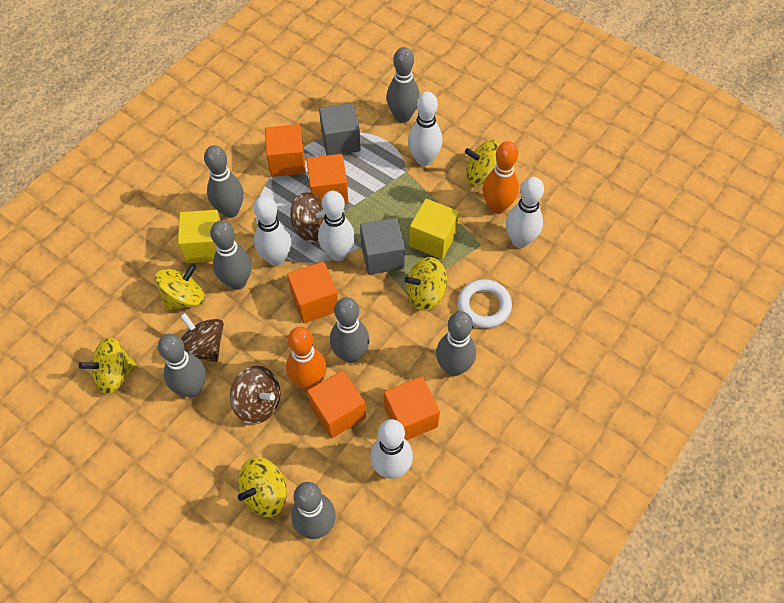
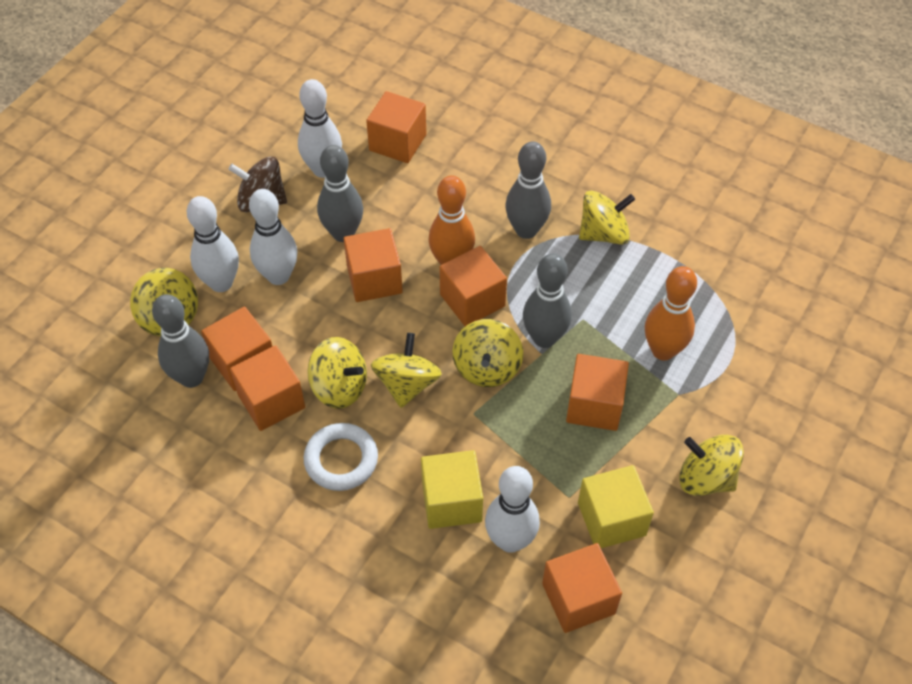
brown spinning top: [180,313,224,362] [230,366,280,424] [290,192,325,243] = 3 -> [228,156,287,212] = 1
grey bowling pin: [158,334,206,397] [204,145,244,218] [210,220,251,290] [291,482,336,539] [330,297,369,363] [387,47,420,123] [436,311,476,376] = 7 -> [152,294,209,388] [317,145,363,242] [505,141,551,239] [523,253,572,348] = 4
grey cube: [319,103,361,155] [360,218,405,275] = 2 -> none = 0
orange cube: [265,124,306,177] [287,261,338,323] [306,154,349,204] [307,370,366,438] [384,376,440,440] = 5 -> [201,307,273,391] [230,345,305,431] [344,228,403,302] [366,91,426,163] [440,246,507,326] [542,543,622,633] [566,354,629,431] = 7
white bowling pin: [254,196,291,266] [318,191,355,261] [370,419,413,479] [408,91,443,166] [506,177,544,248] = 5 -> [187,196,239,292] [249,189,298,285] [298,79,342,178] [485,466,540,553] = 4
yellow spinning top: [79,337,137,395] [155,264,205,310] [238,457,287,517] [404,257,447,311] [465,140,501,185] = 5 -> [130,268,198,336] [307,337,367,409] [371,333,442,408] [453,319,523,387] [579,191,635,245] [679,434,744,496] = 6

